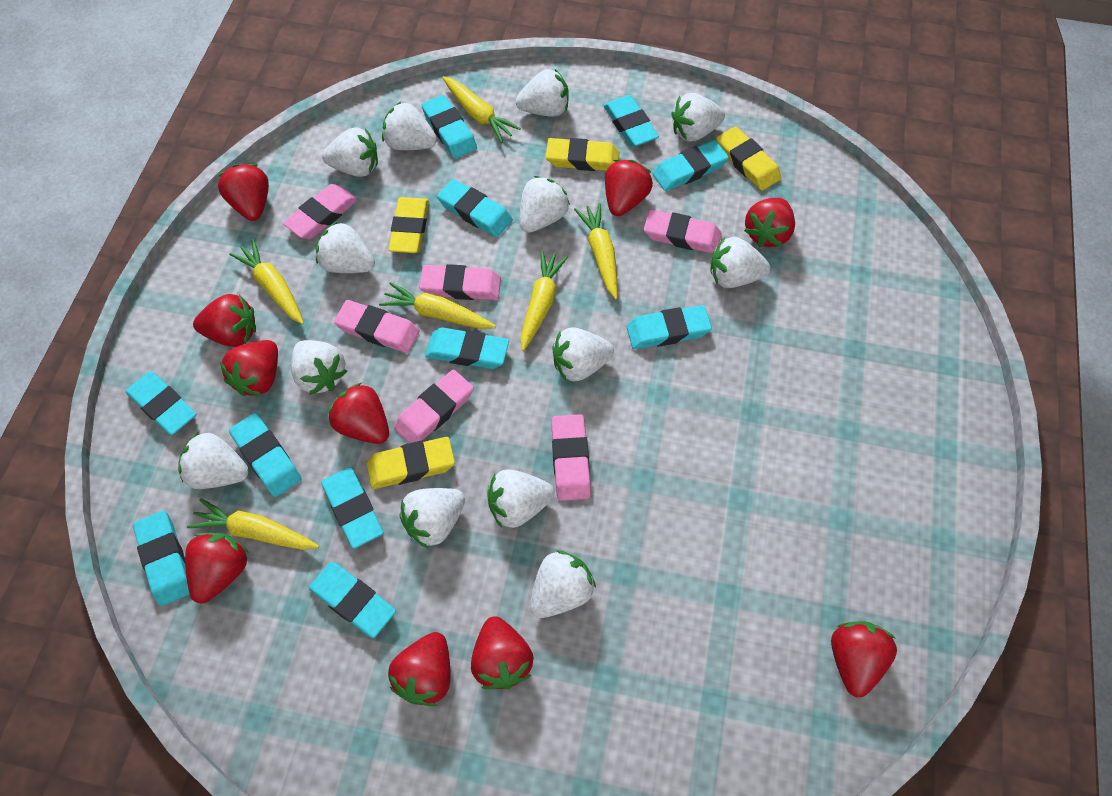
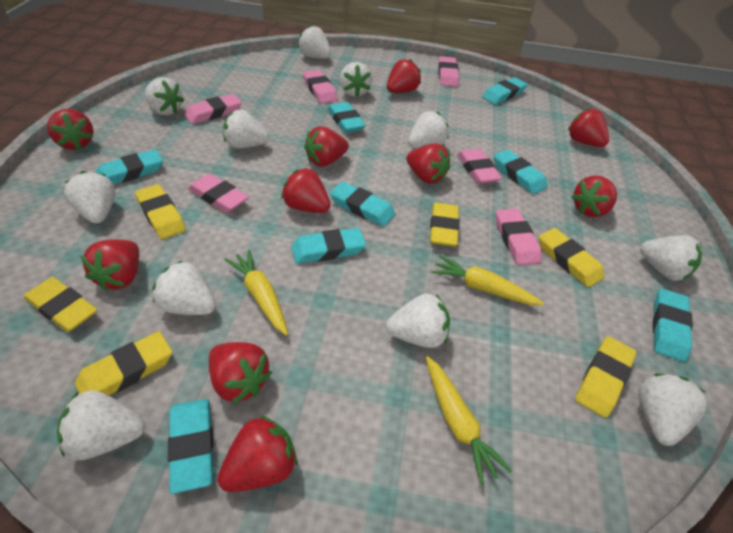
turquoise eraser: [125,371,196,435] [133,510,190,606] [229,413,302,497] [308,562,396,638] [321,467,383,549] [421,95,477,158] [425,327,509,369] [437,179,513,237] [603,95,659,147] [626,305,712,349] [652,140,729,191] = 11 -> [96,149,163,185] [168,399,214,494] [291,228,366,264] [328,102,366,133] [330,182,396,226] [482,77,528,104] [494,149,547,194] [653,289,693,362] = 8
white strawberry: [178,432,249,489] [291,340,347,395] [316,221,375,273] [322,127,378,177] [382,102,437,150] [399,488,465,548] [487,470,554,528] [516,69,569,117] [520,176,570,233] [530,550,596,618] [553,327,614,381] [671,93,725,141] [710,237,770,288] = 13 -> [57,390,145,460] [64,171,116,223] [145,77,184,115] [152,261,216,315] [223,109,269,149] [298,26,331,59] [339,62,372,97] [386,294,450,348] [408,111,449,148] [638,373,707,446] [640,235,702,281] = 11
yellow carrot: [187,498,319,550] [229,239,304,324] [379,282,496,329] [442,76,521,143] [520,250,568,351] [574,203,618,299] = 6 -> [224,249,288,336] [426,356,512,486] [431,255,544,305] = 3
yellow eraser: [366,437,455,489] [388,197,429,253] [546,138,620,171] [716,126,781,191] = 4 -> [24,277,97,332] [75,331,172,395] [135,184,186,239] [430,203,460,247] [539,228,605,287] [575,336,637,418] = 6

